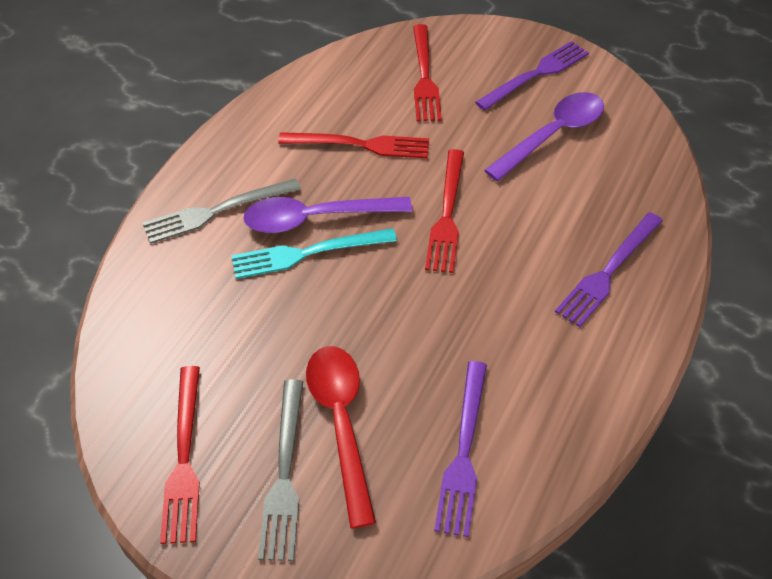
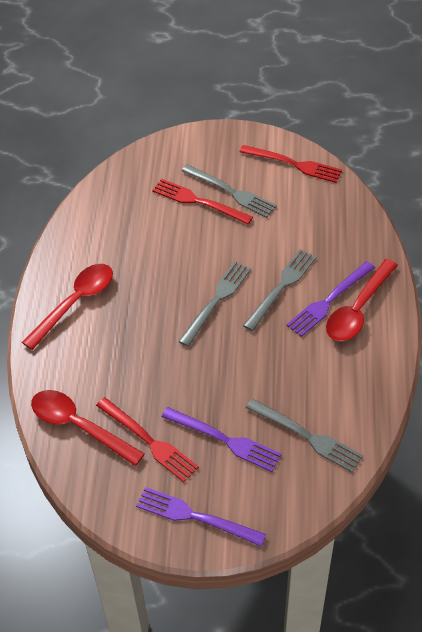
grey fork: [143,178,301,244] [258,379,303,561] = 2 -> [178,261,251,347] [181,164,277,218] [243,249,317,331] [246,398,363,472] = 4
purple spoon: [243,197,412,233] [484,92,604,181] = 2 -> none = 0
red fork: [160,366,200,544] [278,132,429,158] [413,24,442,122] [425,149,464,273] = 4 -> [96,397,199,482] [152,179,253,224] [240,145,342,183] = 3
red spoon: [306,346,376,528] = 1 -> [22,264,113,350] [31,390,145,466] [326,259,398,341] = 3
turquoise fork: [231,228,397,279] = 1 -> none = 0

